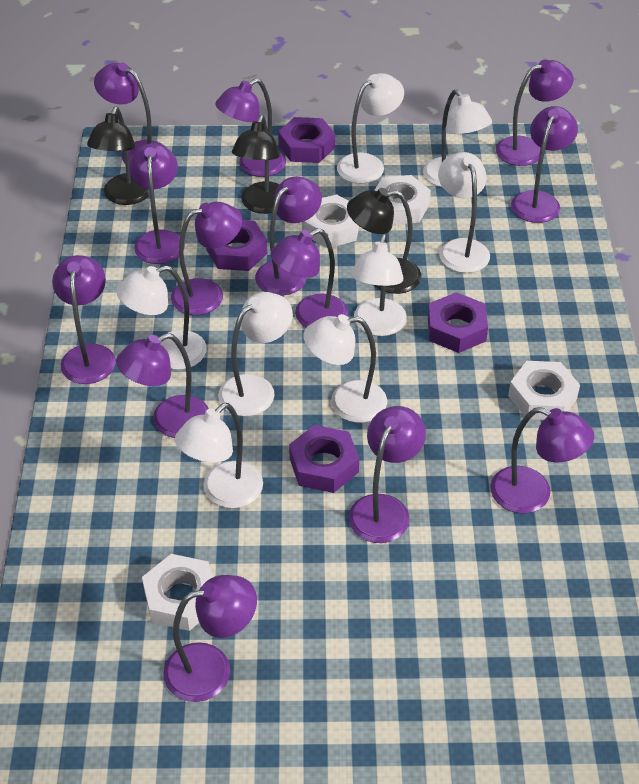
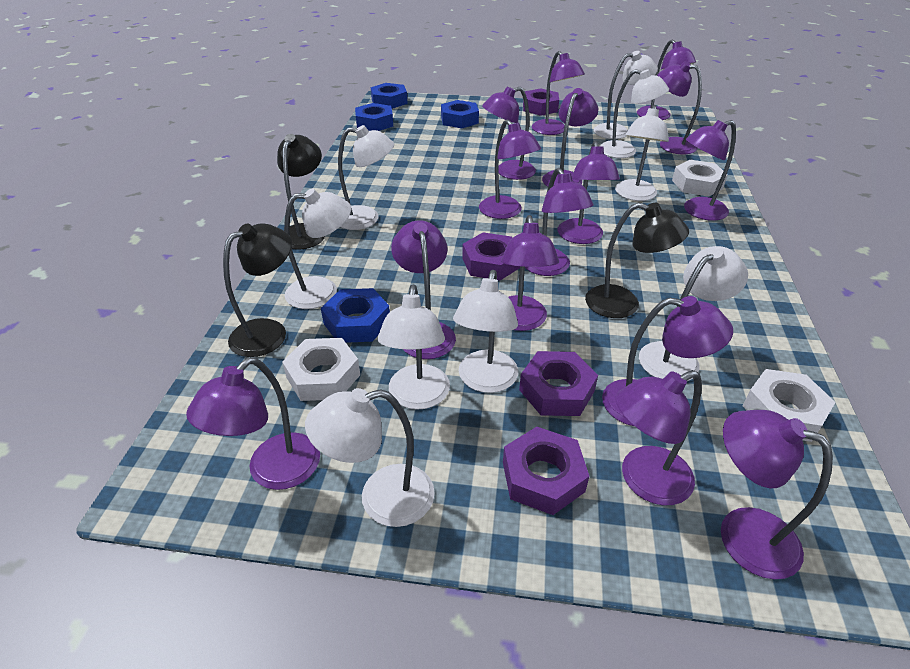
blue nut: none = 0 -> [321,288,390,343] [355,103,393,131] [371,83,408,109] [441,100,479,128] = 4
purple lamp: [52,255,116,384] [94,62,165,163] [116,333,209,438] [129,143,185,264] [163,575,257,702] [171,202,243,315] [215,78,286,177] [255,176,322,296] [270,228,348,328] [349,406,426,543] [490,407,594,514] [496,59,573,166] [511,106,578,223] = 13 -> [186,357,320,490] [391,220,456,359] [479,119,541,219] [482,87,536,180] [501,215,559,331] [525,168,593,276] [532,51,585,135] [542,88,598,187] [558,141,620,244] [602,296,733,426] [615,370,702,506] [637,39,696,120] [657,61,702,154] [684,120,736,221] [721,410,833,579] = 15
white lamp: [116,265,207,370] [175,403,263,508] [218,292,293,416] [303,314,387,423] [337,73,404,184] [351,234,407,336] [423,89,492,187] [438,152,490,273] = 8 -> [284,189,351,309] [305,388,435,527] [338,125,394,230] [378,285,450,410] [453,270,518,393] [594,51,658,139] [600,69,669,158] [615,105,669,201] [639,246,748,381] = 9
white nut: [142,554,213,631] [304,194,359,248] [374,175,431,225] [508,361,580,420] = 4 -> [282,338,360,401] [672,160,728,197] [743,369,836,442] = 3

